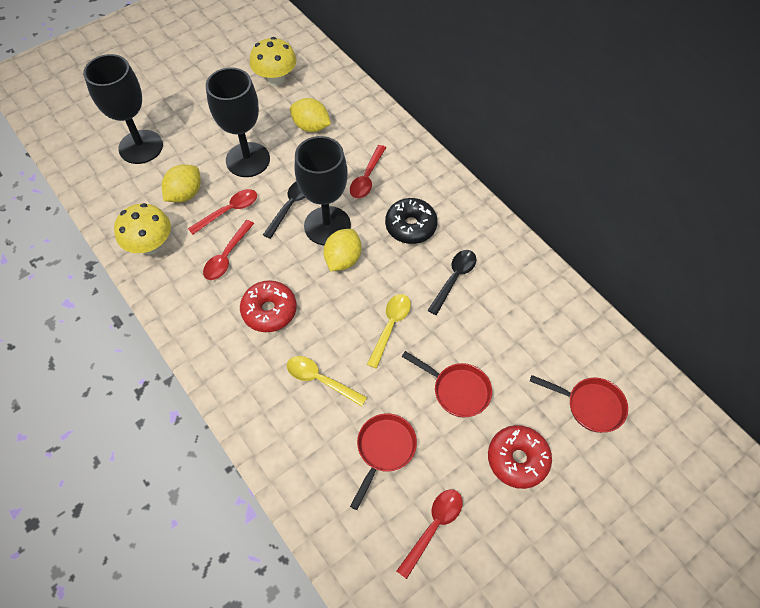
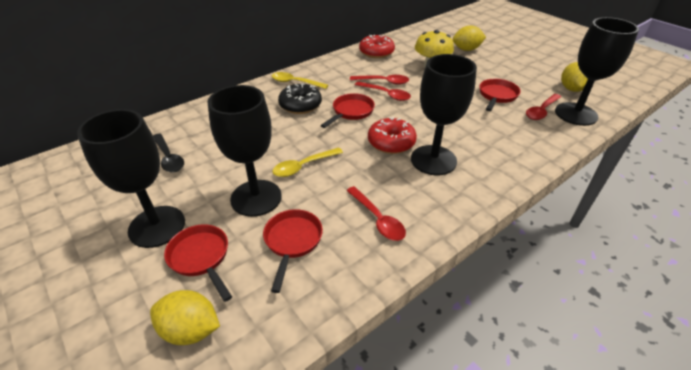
black goblet: [83,54,163,164] [206,67,270,177] [295,136,351,245] = 3 -> [77,109,185,248] [207,85,282,217] [411,54,477,175] [555,17,639,126] = 4
black spoon: [263,181,305,239] [428,250,476,315] = 2 -> [153,134,184,173] = 1
red pan: [350,413,417,510] [402,351,492,417] [530,375,628,433] = 3 -> [164,224,232,302] [263,209,323,293] [320,93,375,128] [479,79,521,111] = 4
yellow mushroom: [114,203,171,255] [250,37,297,86] = 2 -> [415,30,454,68] = 1

